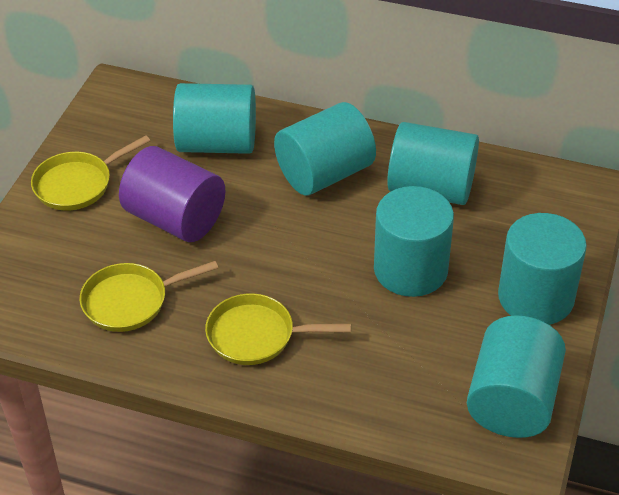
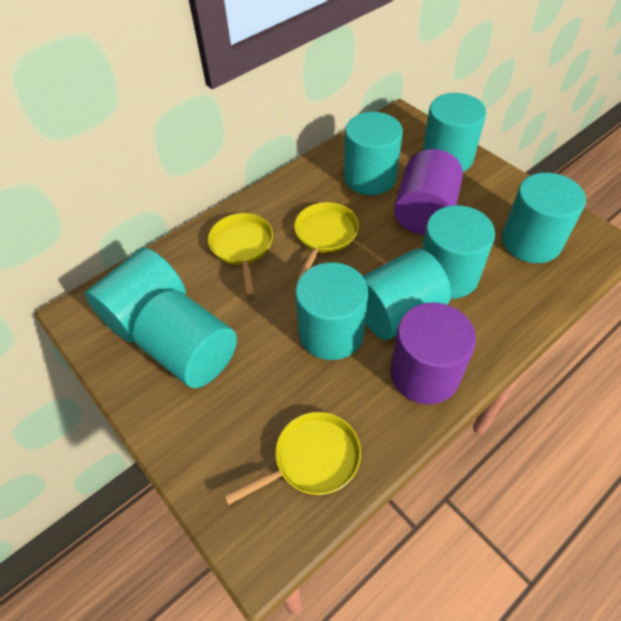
purple cylinder: [119,146,225,242] = 1 -> [390,302,476,404] [394,149,463,235] = 2
turquoise cylinder: [173,83,256,154] [274,102,376,195] [374,186,454,297] [387,122,479,205] [467,315,566,438] [498,213,587,325] = 6 -> [85,247,186,343] [133,290,237,388] [296,262,368,360] [344,112,403,195] [363,249,451,340] [422,93,486,172] [422,205,495,299] [502,173,586,263] = 8

